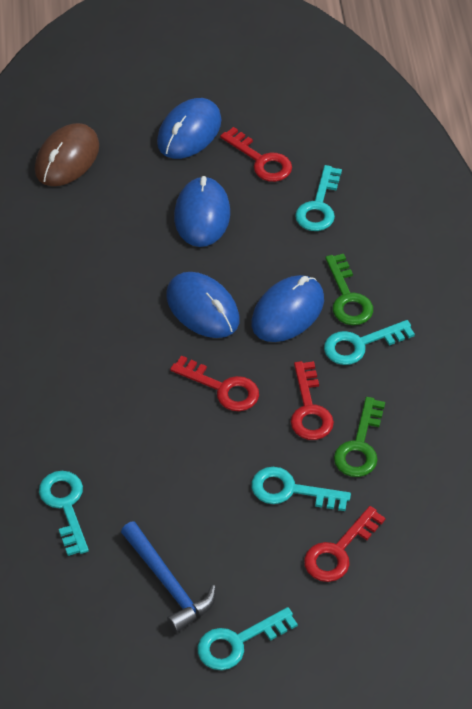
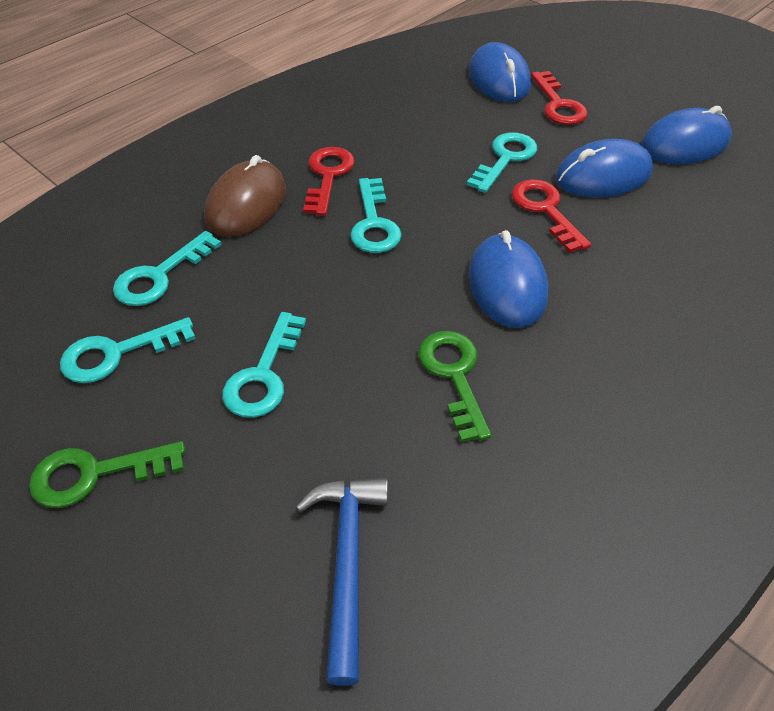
red key: [170,356,259,411] [220,127,292,182] [291,361,334,440] [304,506,385,582] = 4 -> [303,147,355,216] [511,179,591,253] [531,71,587,125] = 3

